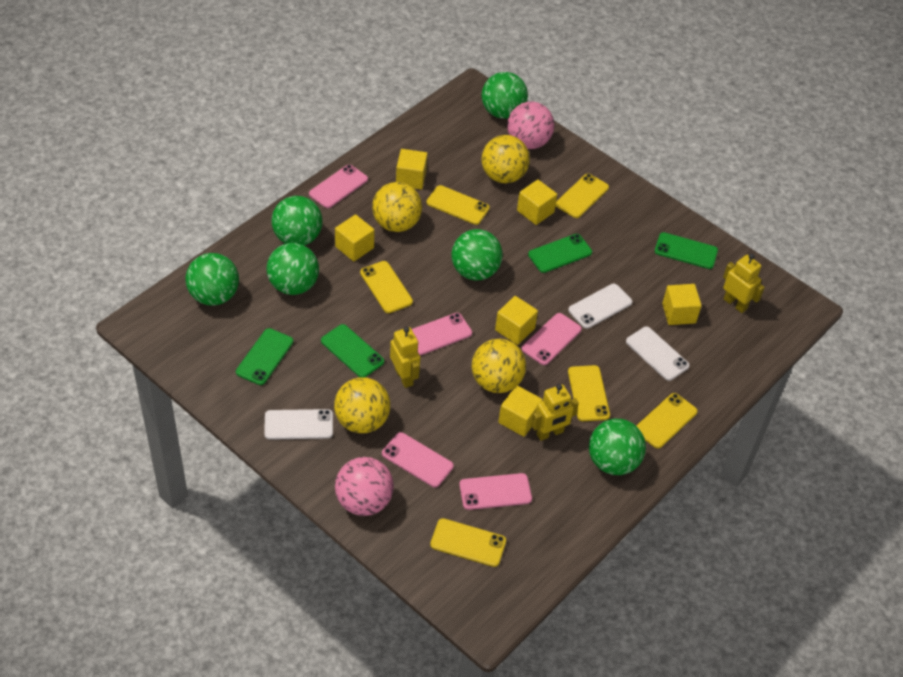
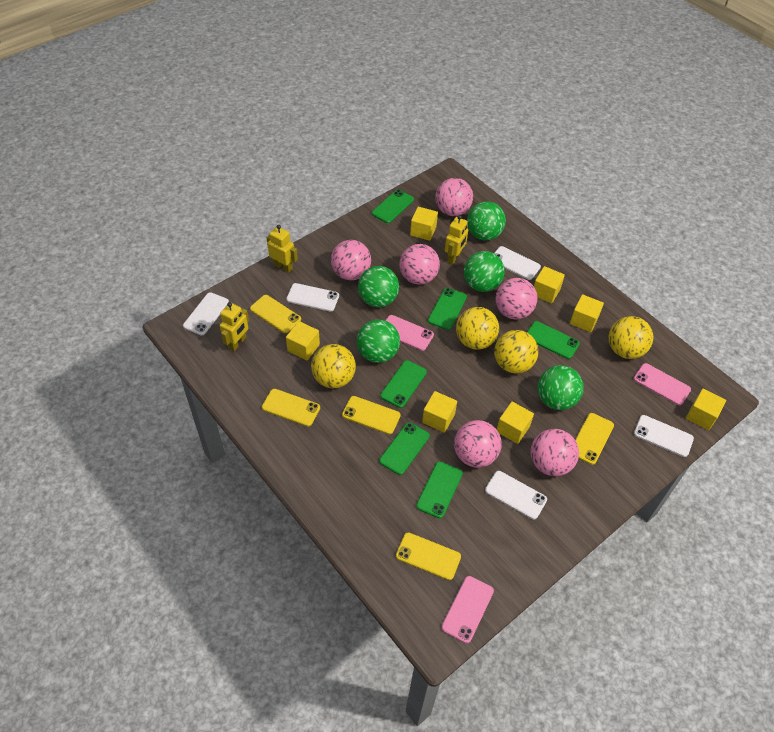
green ball: [185,253,239,306] [266,243,319,295] [272,196,322,245] [451,229,503,280] [482,72,528,119] [589,419,646,475] = 6 -> [357,319,400,363] [358,266,399,307] [464,251,505,292] [467,201,506,241] [538,365,584,410] = 5
green phone: [236,328,293,385] [321,324,384,377] [528,234,592,273] [655,232,718,269] = 4 -> [372,189,414,223] [379,422,430,475] [380,360,427,408] [416,461,463,518] [428,288,467,330] [527,321,580,359] = 6
pink ball: [335,457,394,516] [507,101,554,149] = 2 -> [331,240,371,280] [399,244,440,285] [435,178,473,216] [454,420,502,468] [495,278,538,320] [531,429,579,476] = 6
pink phone: [309,165,368,208] [382,432,454,487] [412,313,472,355] [459,473,532,510] [522,313,582,365] = 5 -> [385,315,434,351] [441,576,494,643] [634,363,691,405] = 3
white phone: [264,409,333,440] [568,284,633,329] [626,327,690,381] = 3 -> [183,292,229,335] [286,283,339,312] [485,471,547,519] [494,246,541,280] [634,415,694,457] = 5
yellow cube: [335,214,375,261] [396,149,428,190] [495,296,538,345] [498,385,543,437] [517,180,557,225] [662,284,702,325] = 6 -> [286,321,320,361] [410,207,438,241] [422,391,457,433] [497,402,534,444] [534,266,565,303] [570,294,604,332] [686,389,726,430] = 7
yellow phone: [360,261,413,313] [427,185,490,225] [430,518,506,567] [556,174,609,218] [568,365,610,421] [636,393,698,449] = 6 -> [250,295,301,333] [262,389,320,426] [342,396,401,434] [396,532,461,580] [575,413,614,465] = 5

